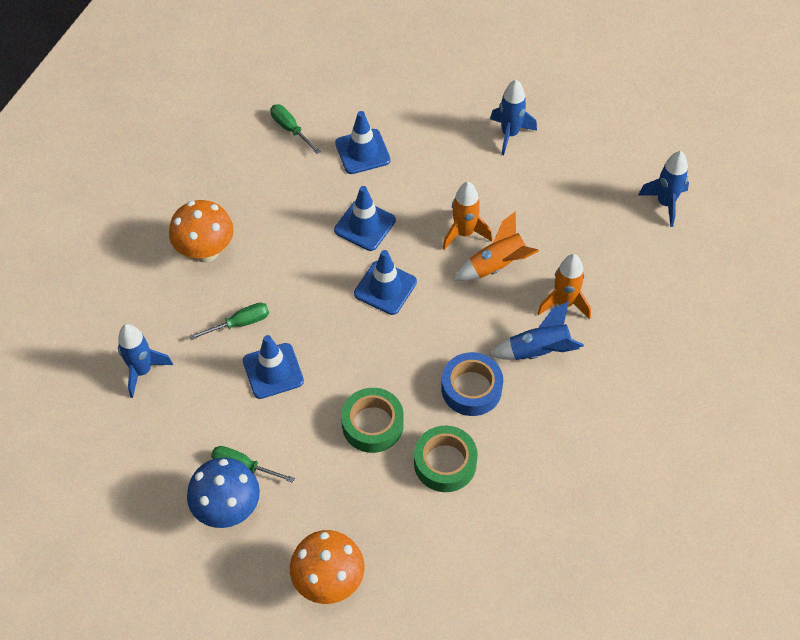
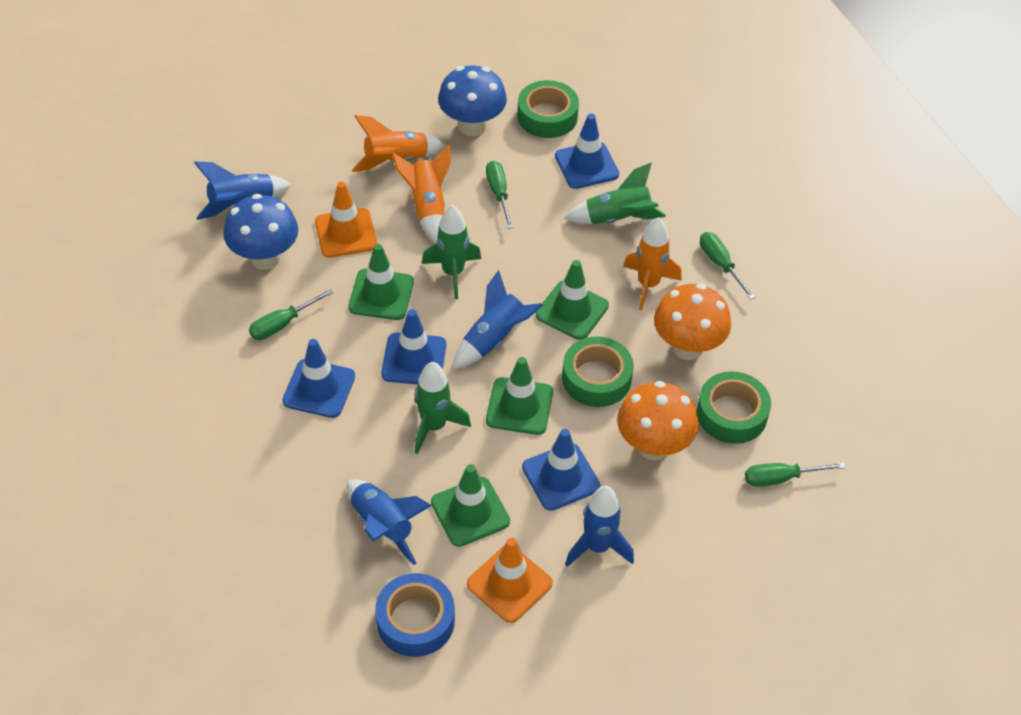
blue mushroom: [187,458,260,528] = 1 -> [223,194,298,270] [438,65,507,136] = 2
green rocket: none = 0 -> [414,362,471,454] [422,205,481,299] [564,163,666,224] = 3
green screwdriver: [190,303,269,340] [211,446,295,483] [270,105,321,154] = 3 -> [249,289,334,340] [486,161,513,229] [700,232,755,300] [745,462,846,487] = 4
green tape: [341,388,404,453] [414,426,478,492] = 2 -> [517,80,579,138] [562,336,634,407] [697,371,771,444] = 3
green traffic cone: none = 0 -> [348,244,414,320] [431,464,510,547] [486,357,553,435] [536,260,609,340] = 4
orange traffic cone: none = 0 -> [315,182,377,258] [467,538,553,623] = 2

